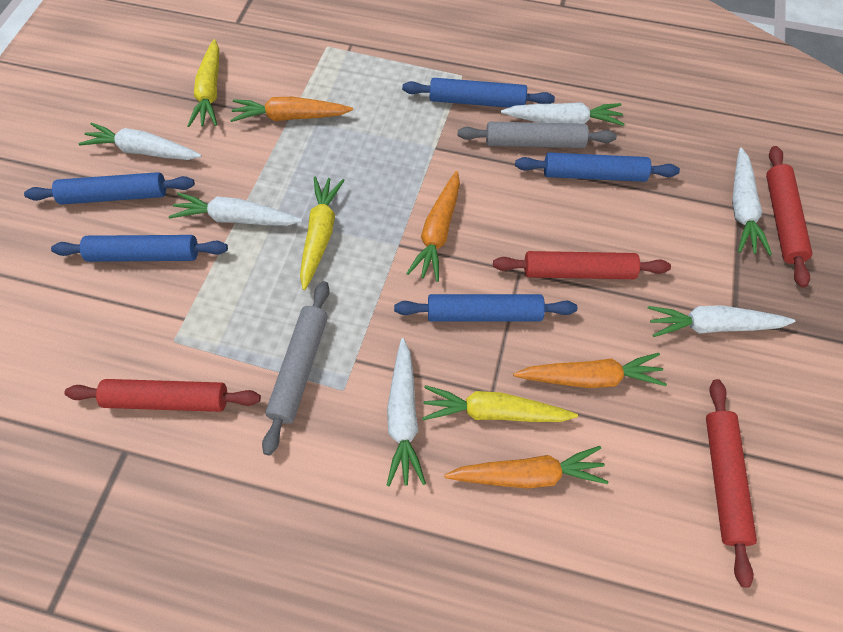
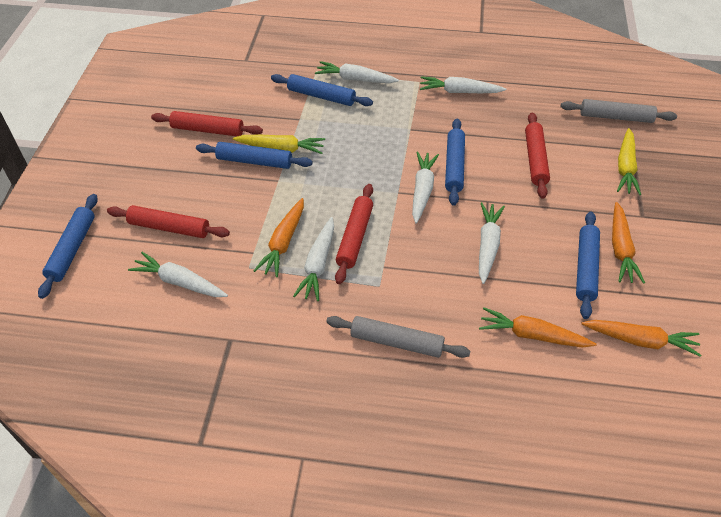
yellow carrot: [187,39,219,127] [300,177,344,290] [422,385,578,422] = 3 -> [233,135,325,154] [617,128,641,195] = 2

